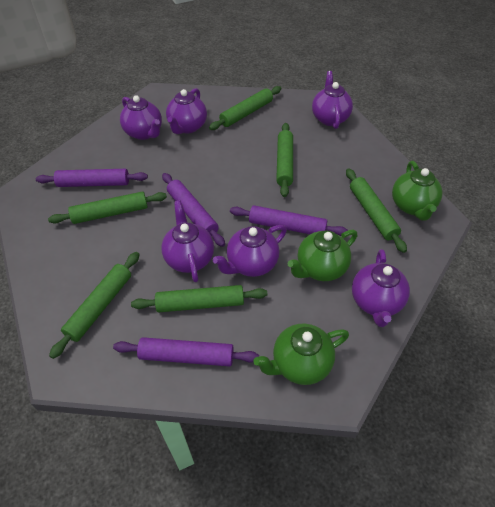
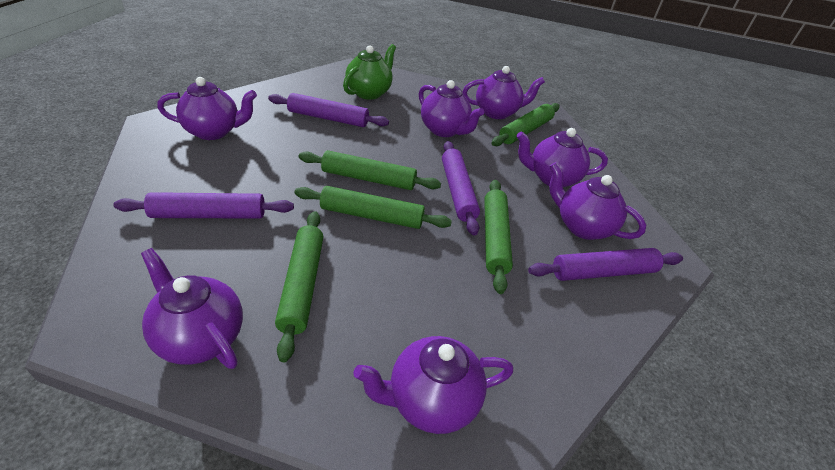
green rolling pin: [48,192,167,224] [49,252,140,359] [131,285,268,312] [209,86,281,130] [276,123,293,197] [346,168,407,253] = 6 -> [275,211,323,362] [295,186,452,229] [299,150,441,190] [484,180,513,294] [492,103,560,146] = 5
green teapot: [254,323,349,385] [287,230,357,281] [392,161,443,221] = 3 -> [343,44,396,100] = 1
purple teapot: [120,95,162,140] [161,200,214,282] [166,88,207,134] [213,225,287,277] [312,71,353,129] [352,249,410,327] = 6 -> [141,248,243,369] [157,77,257,140] [353,336,513,434] [419,80,484,137] [462,66,545,119] [516,128,608,187] [549,162,646,240] = 7

